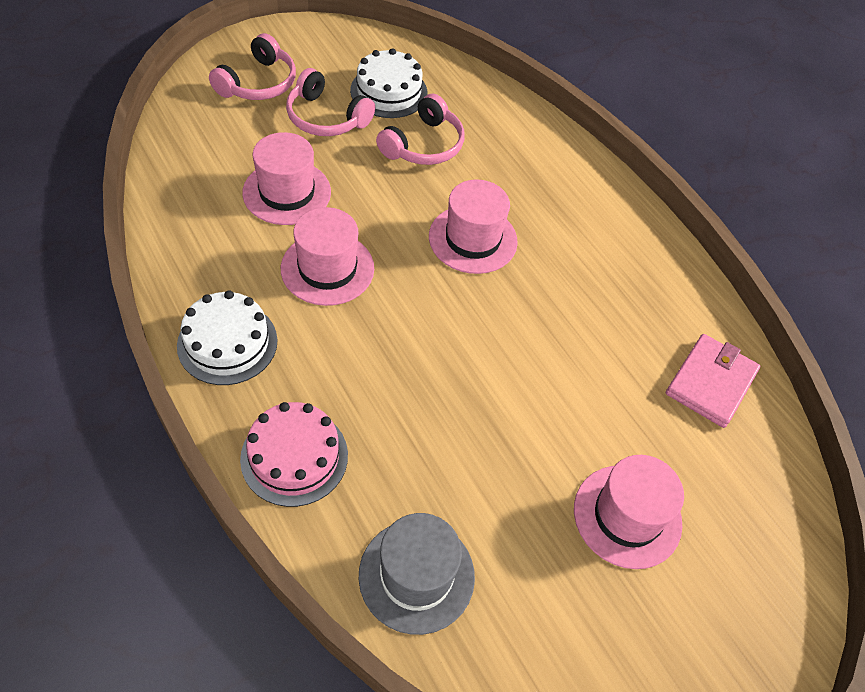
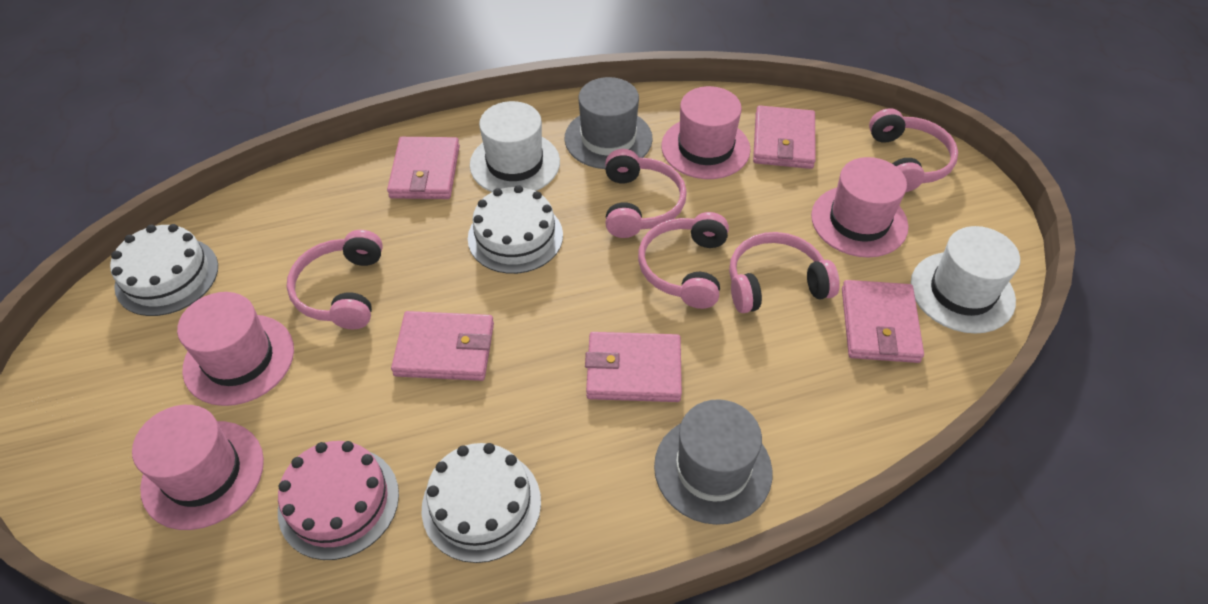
grey hat: [359,513,475,635] = 1 -> [565,77,653,169] [654,399,772,525] = 2
pink headphones: [209,33,296,100] [286,68,375,136] [376,94,465,165] = 3 -> [287,230,383,329] [605,149,687,238] [638,212,729,309] [729,232,840,313] [869,108,958,192] = 5
pink wallet: [666,334,760,428] = 1 -> [387,137,460,199] [391,311,494,381] [585,332,682,402] [753,105,816,169] [842,280,924,363] = 5
white cake: [177,290,277,385] [350,48,428,118] = 2 -> [110,224,218,316] [422,443,541,563] [468,185,563,274] = 3
white hat: none = 0 -> [470,101,560,192] [911,226,1020,333] = 2

